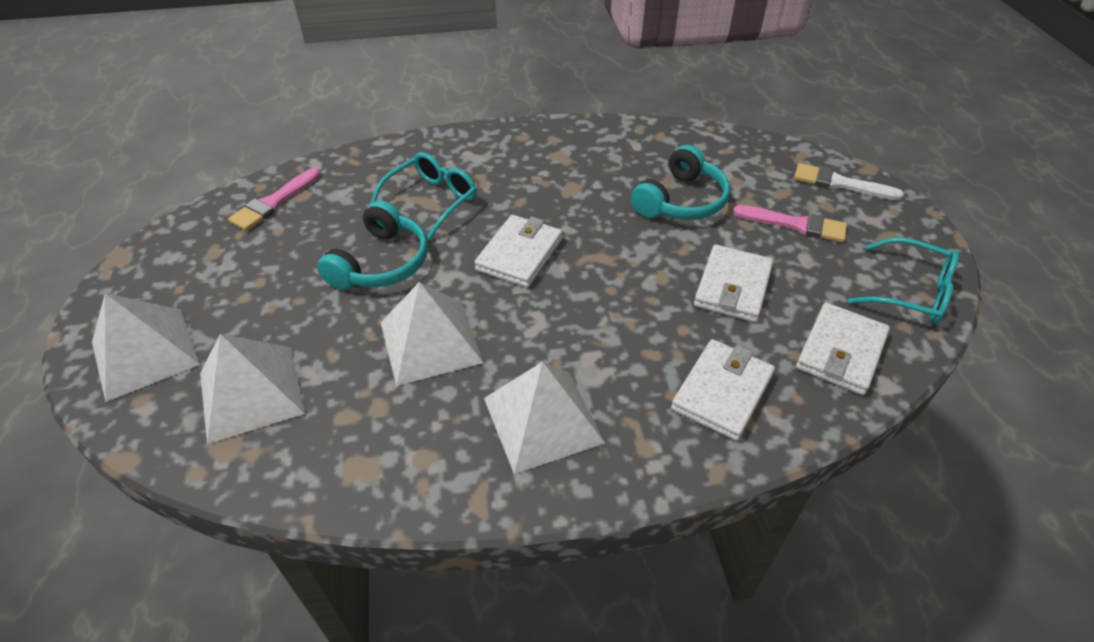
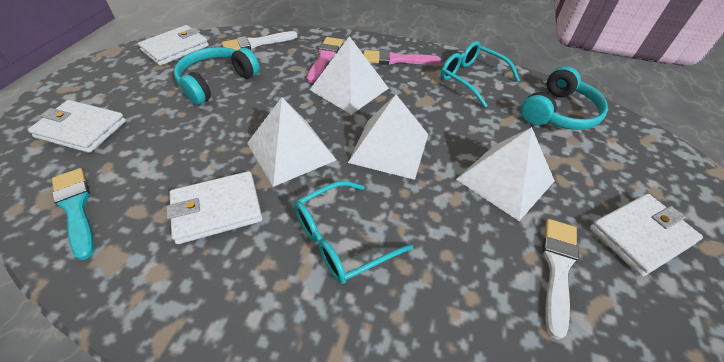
turquoise brush: none = 0 -> [52,168,94,260] = 1
white brush: [794,163,904,200] = 1 -> [222,31,298,51] [542,219,579,340] = 2

